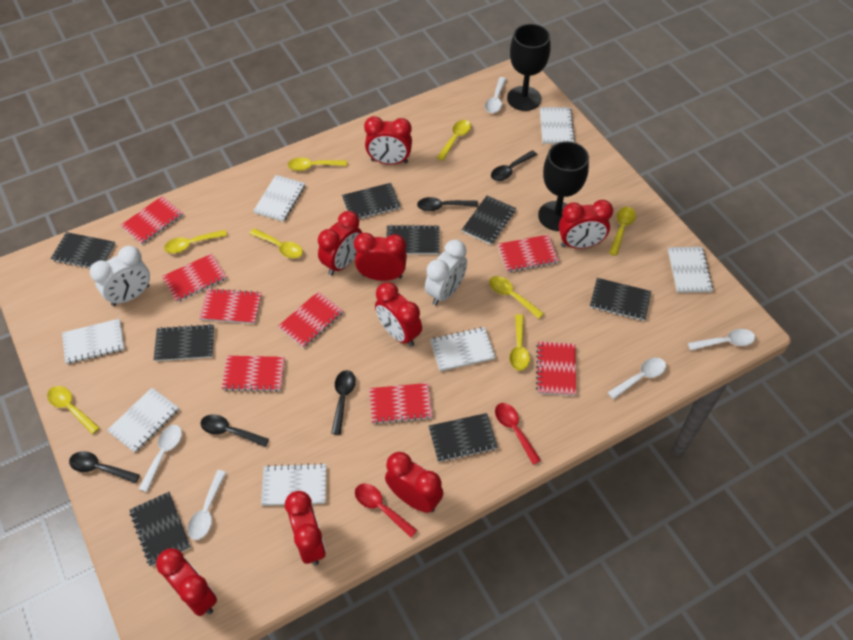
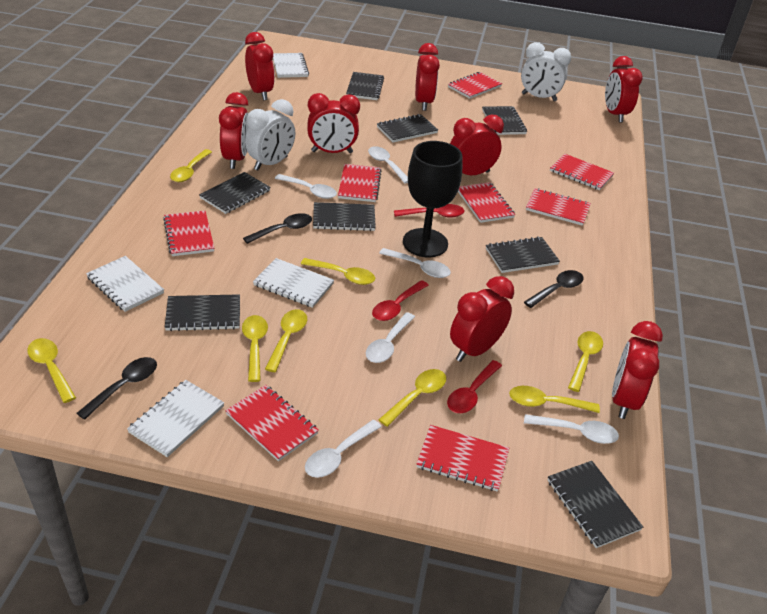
black goblet: [507,24,550,111] [538,141,589,231] = 2 -> [403,141,462,257] = 1
black spoon: [69,451,140,484] [200,414,269,447] [331,370,356,435] [417,197,478,211] [491,150,537,181] = 5 -> [76,357,157,420] [243,213,312,244] [524,270,584,308] = 3
red spoon: [355,484,418,538] [495,403,541,465] = 2 -> [372,280,429,321] [394,204,464,218] [447,360,502,413] = 3
white notebook: [62,319,125,364] [107,388,179,453] [253,175,305,222] [261,463,326,506] [430,327,496,371] [540,107,575,144] [668,247,713,293] = 7 -> [86,256,164,312] [127,380,224,457] [253,258,334,308] [273,53,309,78] = 4
white spoon: [139,425,182,492] [188,470,227,540] [485,77,506,113] [608,358,666,399] [688,329,755,351] = 5 -> [275,174,337,199] [305,420,382,478] [366,312,415,363] [368,146,408,184] [379,248,451,278] [524,414,619,444] = 6

